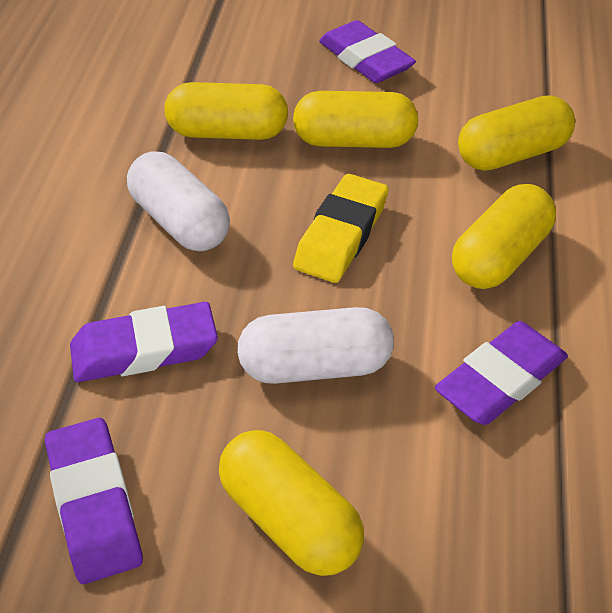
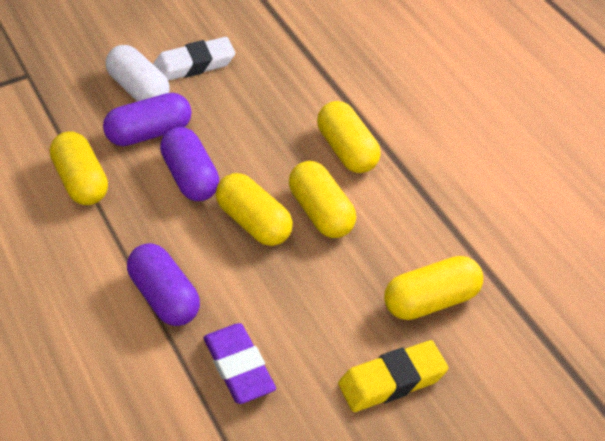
purple capsule: none = 0 -> [103,93,192,146] [127,243,200,326] [160,127,219,201] = 3
purple eraser: [45,418,143,584] [70,302,218,382] [319,20,416,83] [435,321,568,425] = 4 -> [203,323,276,404] = 1
white capsule: [127,152,230,251] [237,307,394,384] = 2 -> [106,45,170,102] = 1
white eraser: none = 0 -> [153,37,235,81] = 1

